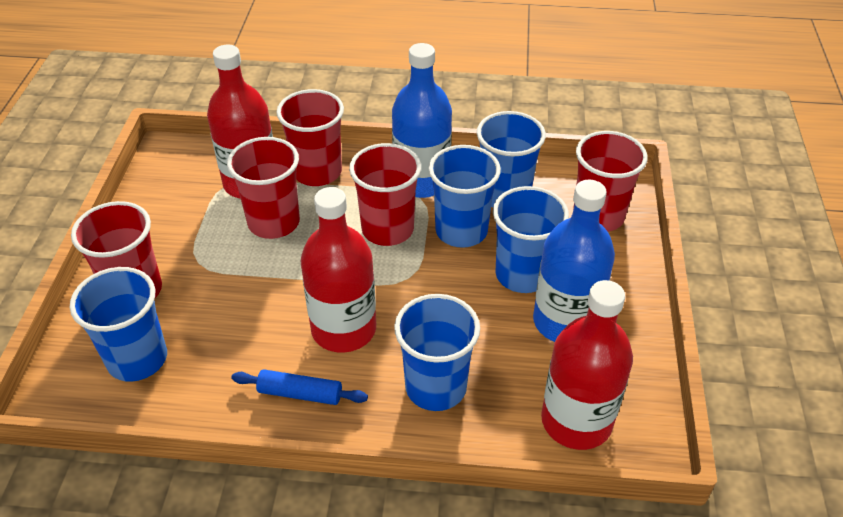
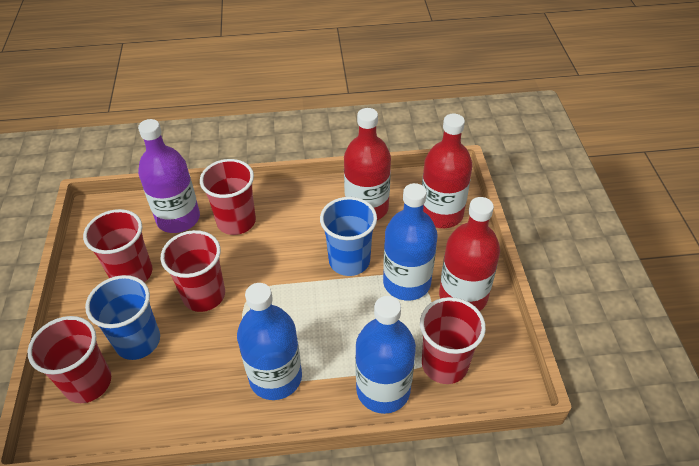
blue bottle: [392,43,452,198] [533,180,615,342] = 2 -> [237,283,302,400] [355,296,416,414] [383,183,438,301] = 3
blue cup: [70,267,167,382] [394,294,480,411] [428,145,501,248] [477,111,546,207] [493,186,569,293] = 5 -> [85,275,160,360] [320,197,377,276] = 2
blue rolling pin: [231,369,368,405] = 1 -> none = 0
purple bottle: none = 0 -> [138,119,200,233] = 1

